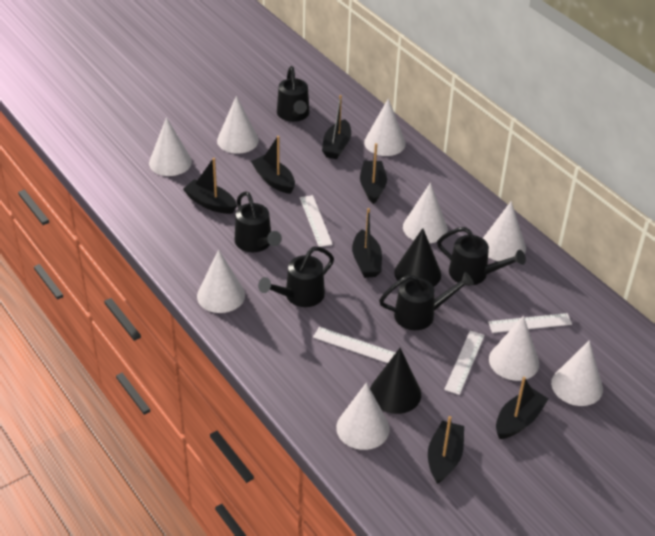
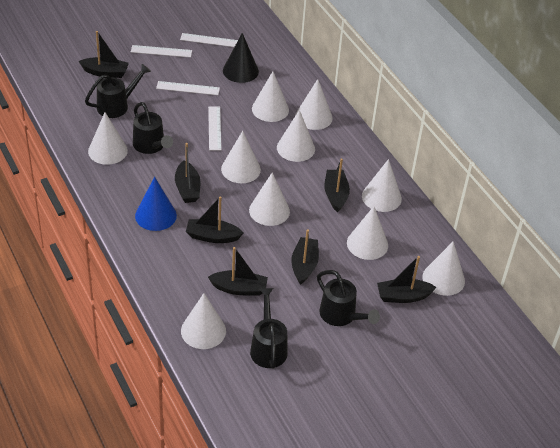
black cone: [370,348,421,414] [394,228,441,287] = 2 -> [223,33,259,83] = 1
black watering can: [235,191,282,252] [258,247,334,307] [277,66,310,122] [379,272,474,330] [437,227,526,285] = 5 -> [85,64,151,118] [133,102,173,154] [250,288,287,369] [317,270,380,326] = 4
blue cone: none = 0 -> [135,177,177,231] = 1
white cone: [149,117,192,176] [197,249,245,313] [217,96,259,154] [336,382,390,450] [364,98,406,156] [403,183,448,243] [483,201,526,261] [489,316,539,381] [551,340,603,406] = 9 -> [88,112,128,165] [181,293,226,349] [221,131,261,183] [249,172,290,226] [252,71,289,122] [277,110,315,162] [295,79,333,130] [347,206,388,260] [362,159,402,212] [422,241,465,296] = 10

